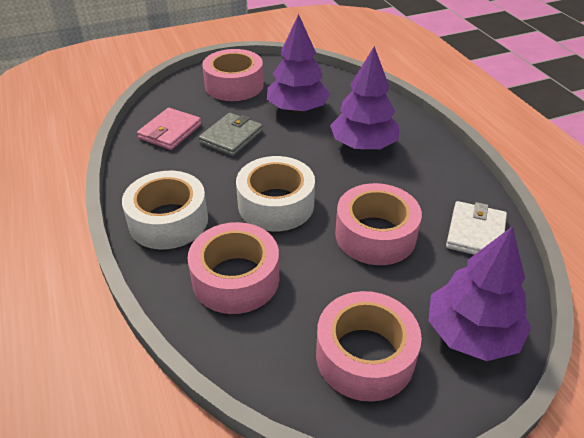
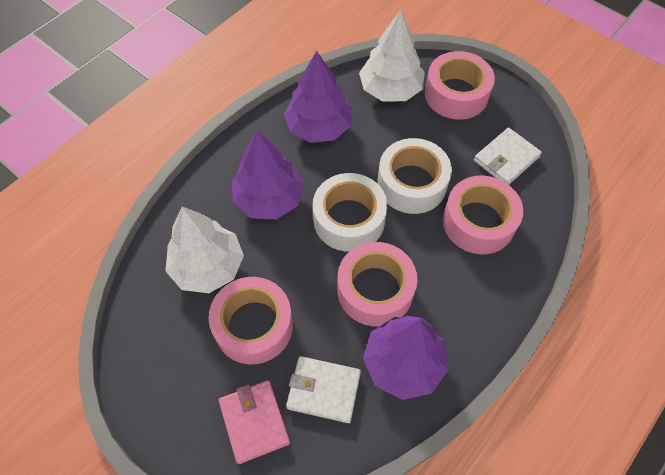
grey wallet: [199,113,263,156] = 1 -> none = 0
white tree: none = 0 -> [165,207,244,293] [359,10,425,102] = 2
white wallet: [446,201,507,255] = 1 -> [286,356,361,423] [474,128,542,185] = 2

